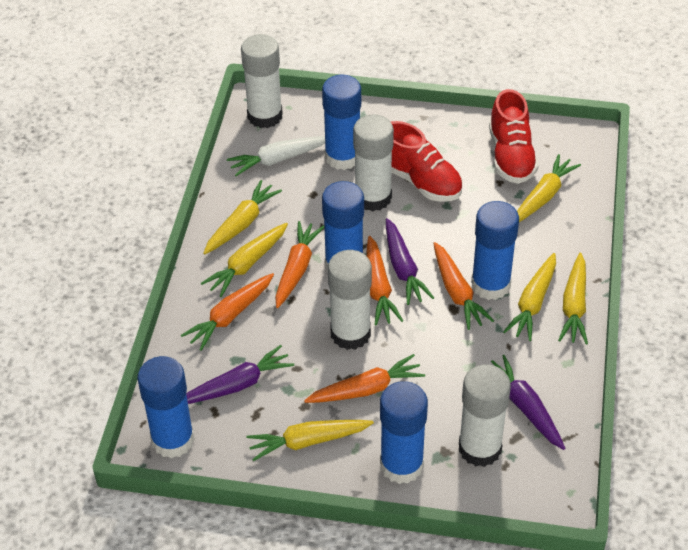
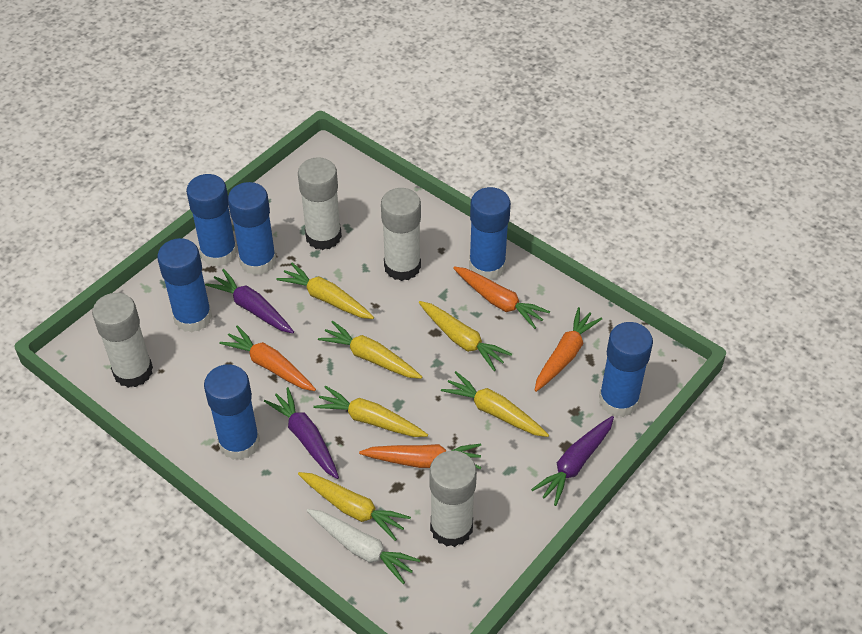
blue glue stick: [137,356,195,458] [322,75,361,170] [322,181,364,272] [380,381,428,484] [471,201,519,300] = 5 -> [157,238,212,333] [186,174,237,267] [204,364,260,460] [228,182,276,275] [469,187,511,280] [599,322,653,417] = 6
orange carrot: [181,273,274,351] [275,221,324,308] [304,354,425,403] [366,236,403,326] [433,242,494,330] = 5 -> [219,325,316,391] [359,444,481,469] [453,266,550,329] [535,307,602,392] = 4
red shoe: [391,121,463,202] [489,89,539,184] = 2 -> none = 0

